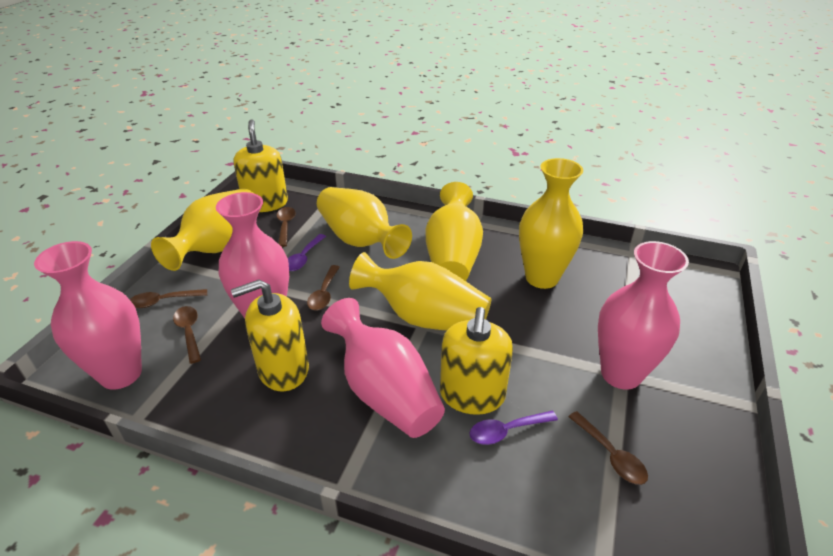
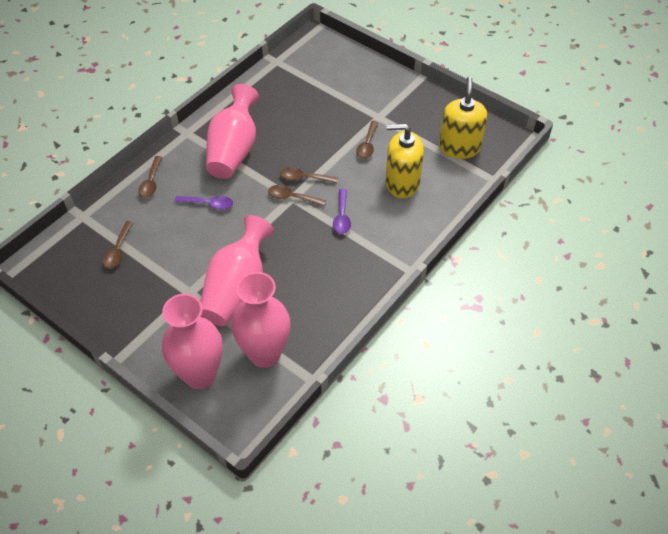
yellow soap dispenser: [231,279,309,391] [233,119,288,212] [440,307,513,415] = 3 -> [385,124,424,198] [439,76,487,159] = 2
yellow vase: [151,188,253,271] [317,187,412,259] [349,252,491,330] [426,182,483,281] [519,158,583,289] = 5 -> none = 0

